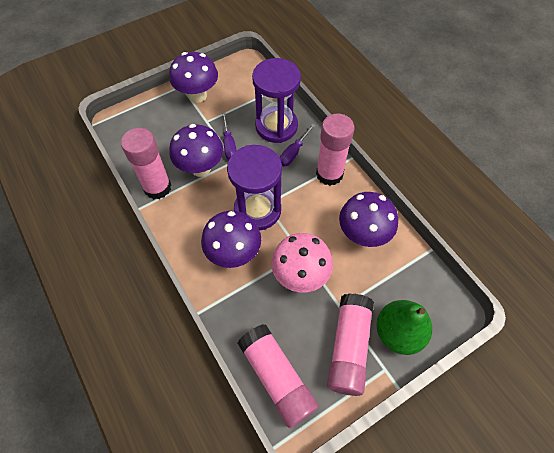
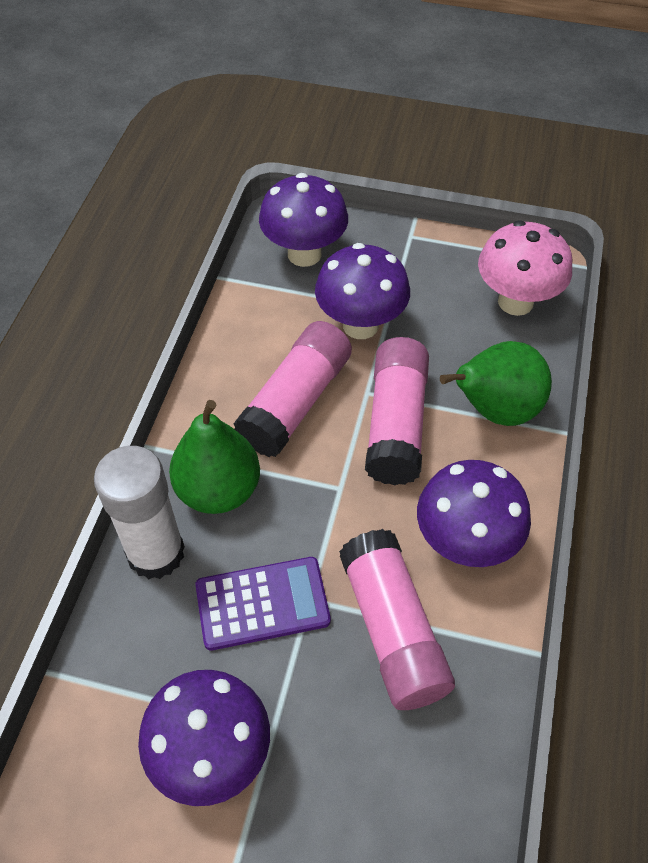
green pear: [376,300,432,355] = 1 -> [169,400,260,514] [440,341,552,426] = 2
pink glue stick: [121,128,171,199] [237,324,319,428] [316,114,355,186] [327,293,374,396] = 4 -> [233,321,352,457] [339,529,455,710] [365,337,429,485] = 3
purple calculator: none = 0 -> [195,557,331,651] = 1
purple hourglass: [227,145,282,230] [252,58,301,143] = 2 -> none = 0
purple screwdriver: [222,112,237,160] [279,123,315,166] = 2 -> none = 0
white glue stick: none = 0 -> [94,446,185,579] = 1

